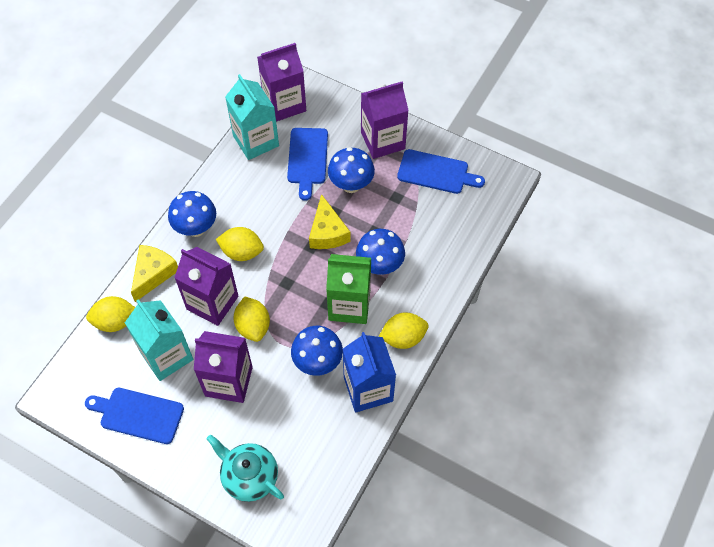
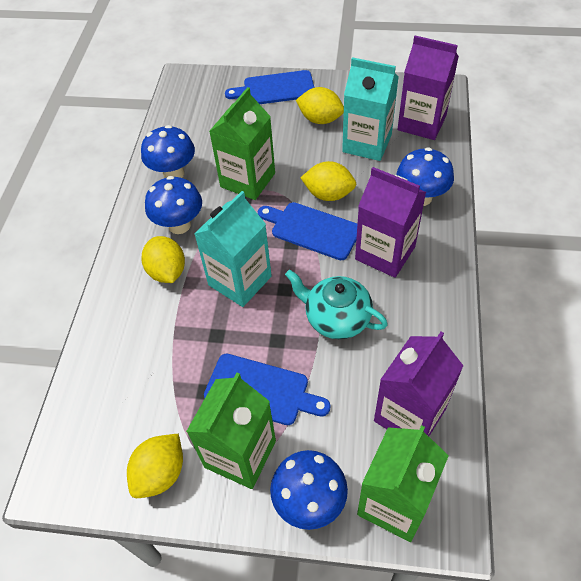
blue carton: [343,332,396,413] = 1 -> none = 0
green carton: [326,254,371,324] = 1 -> [186,373,276,489] [209,87,275,200] [357,425,449,542] = 3
purple carton: [174,247,238,326] [194,331,253,403] [257,43,306,122] [361,81,409,159] = 4 -> [355,167,426,278] [374,332,463,436] [397,36,459,140] = 3
yellow cheese: [131,245,178,302] [309,194,351,249] = 2 -> none = 0

